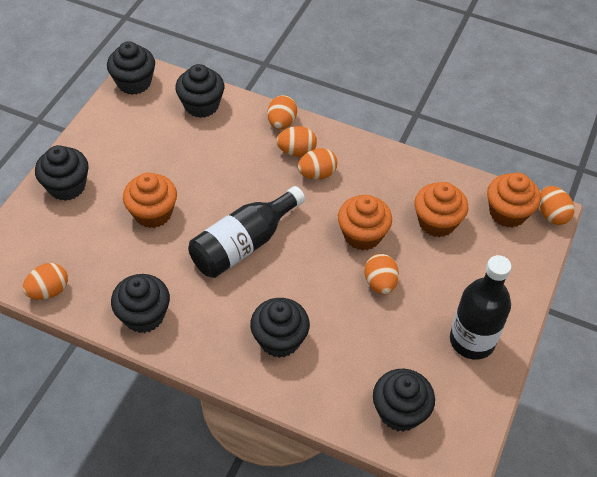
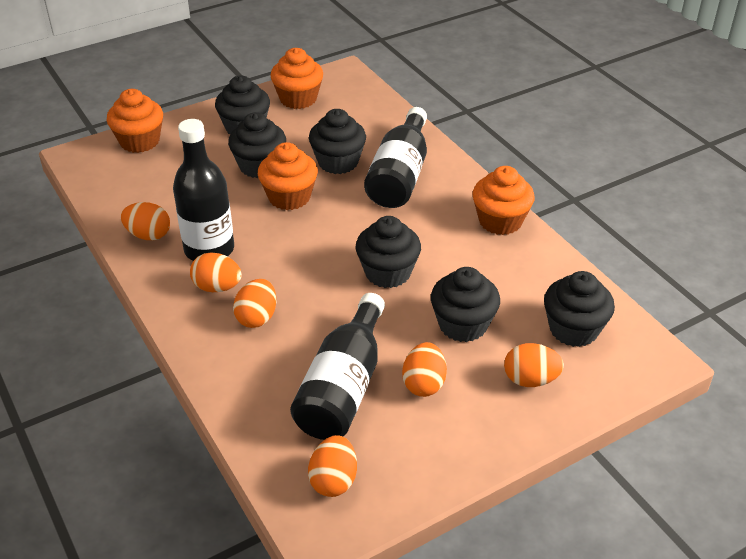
black bottle: [188,186,305,278] [450,255,511,360] = 2 -> [173,119,234,261] [290,293,385,440] [364,107,427,208] = 3

